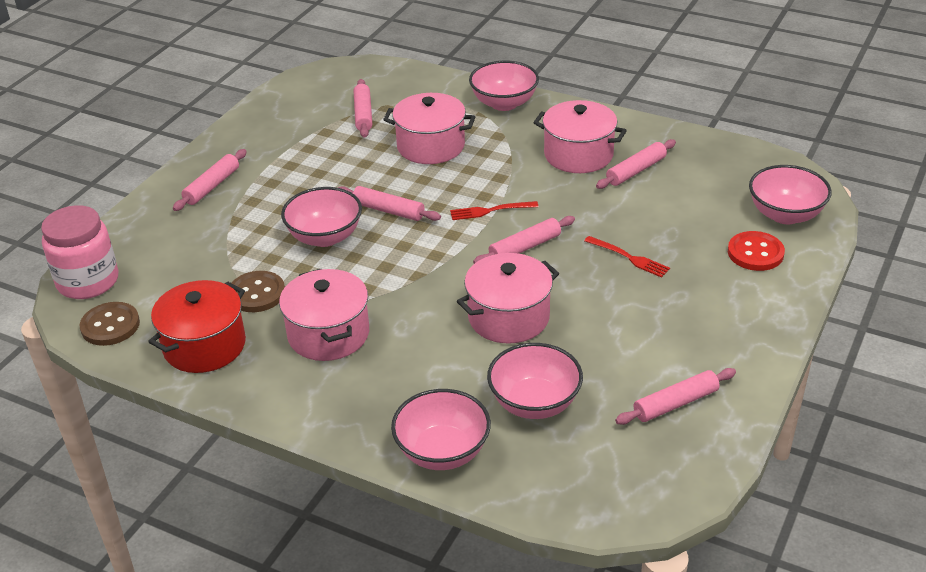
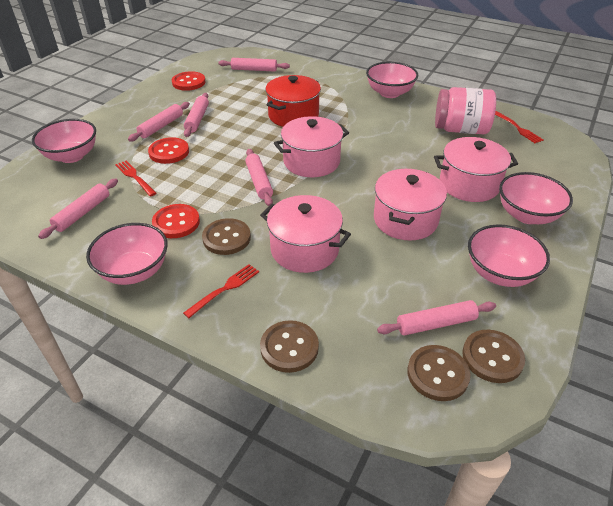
brown button: [80,302,140,346] [232,271,285,312] = 2 -> [202,218,251,255] [260,320,319,373] [407,345,471,401] [462,330,525,383] = 4
red button: [728,231,785,271] = 1 -> [148,137,189,164] [152,204,200,238] [172,71,206,91] = 3
red fork: [450,201,538,220] [584,236,670,278] = 2 -> [115,160,156,196] [183,264,259,318] [495,111,543,143] = 3

